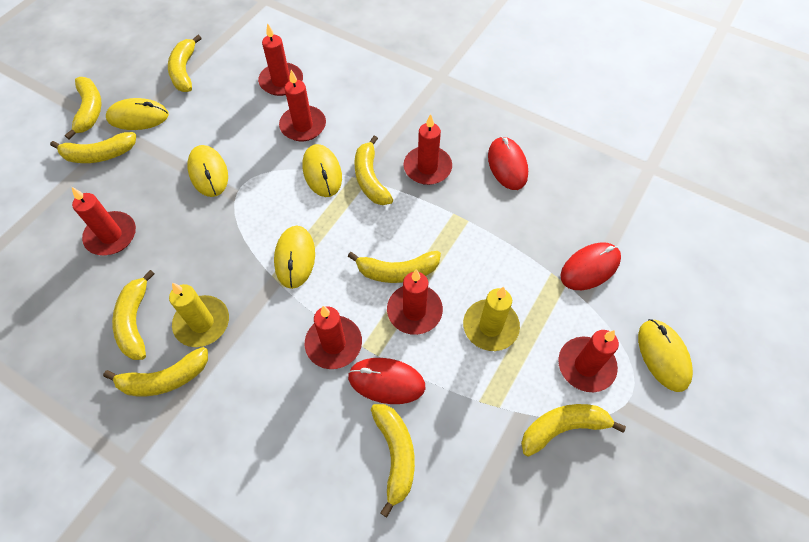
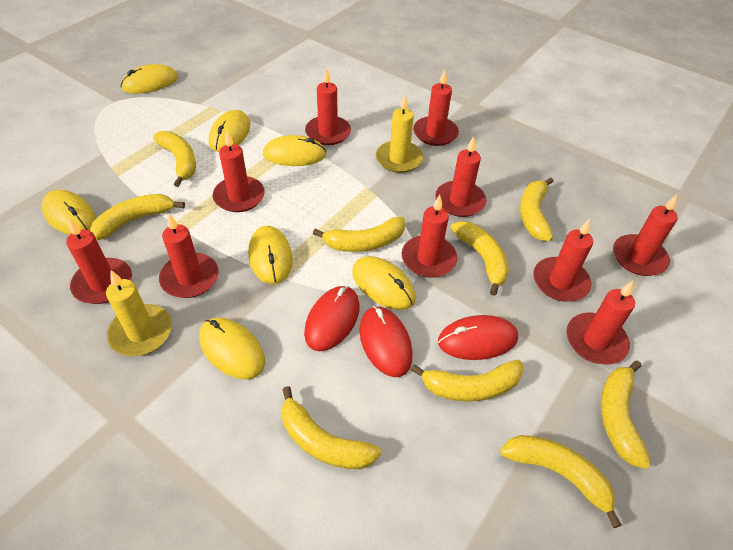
red candle: [72,187,136,255] [258,23,303,96] [279,70,326,141] [305,306,362,369] [387,270,443,335] [404,114,452,185] [558,330,619,392] = 7 -> [66,218,132,304] [159,214,219,298] [213,131,265,212] [305,68,351,145] [402,195,457,277] [413,69,459,146] [435,136,486,217] [533,219,593,302] [566,281,635,365] [613,195,678,276] = 10
yellow mouse: [106,98,169,130] [187,145,228,197] [274,226,315,289] [303,144,342,197] [638,319,693,392] = 5 -> [42,190,96,235] [121,64,178,94] [199,317,265,379] [209,110,250,152] [248,226,292,284] [263,135,326,166] [352,256,416,310] = 7

